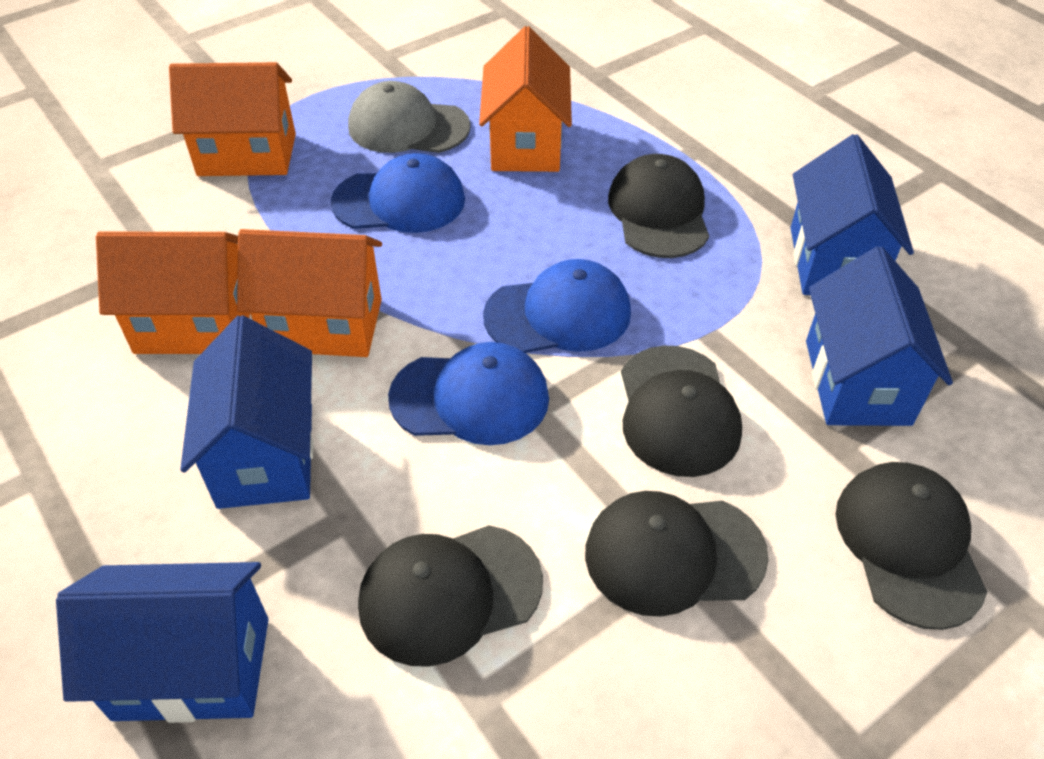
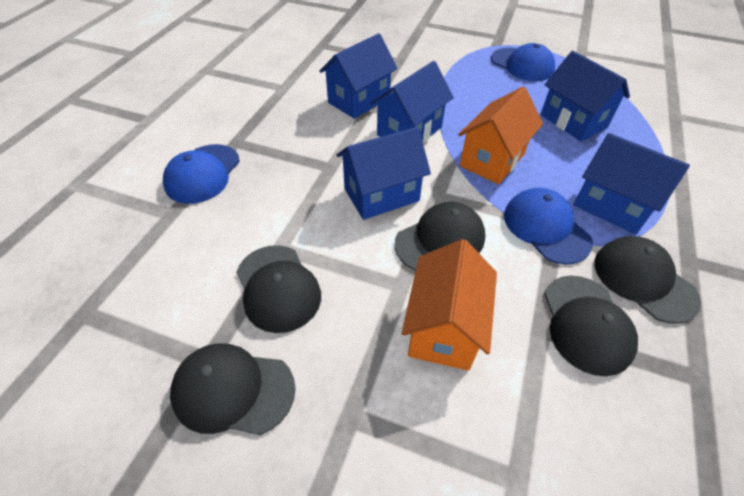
blue house: [56,562,269,723] [180,315,313,509] [791,134,914,295] [806,246,953,426] = 4 -> [319,33,398,119] [337,127,431,220] [371,61,454,142] [540,51,630,142] [573,133,690,235] = 5
grey cap: [348,81,471,153] = 1 -> none = 0
orange house: [96,232,250,354] [169,62,296,176] [237,229,382,357] [479,26,572,172] = 4 -> [402,239,497,371] [458,87,543,184] = 2

